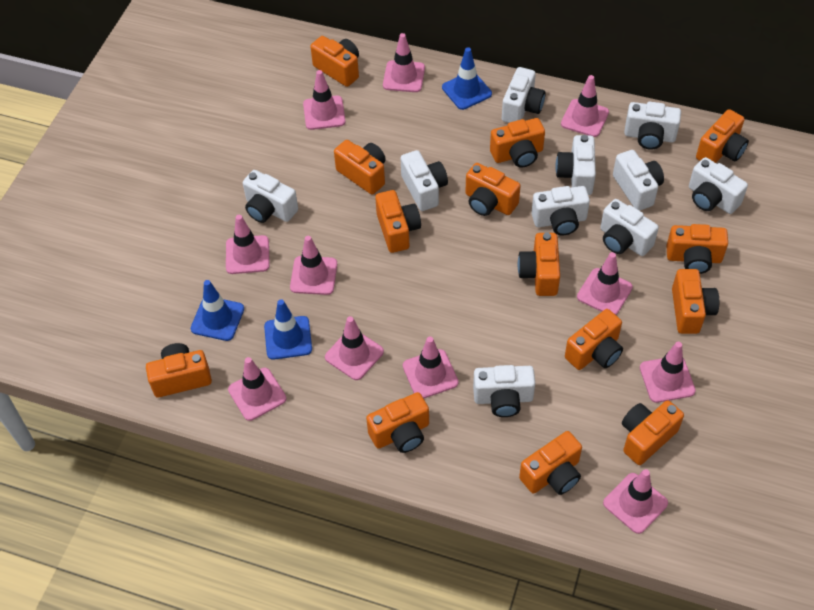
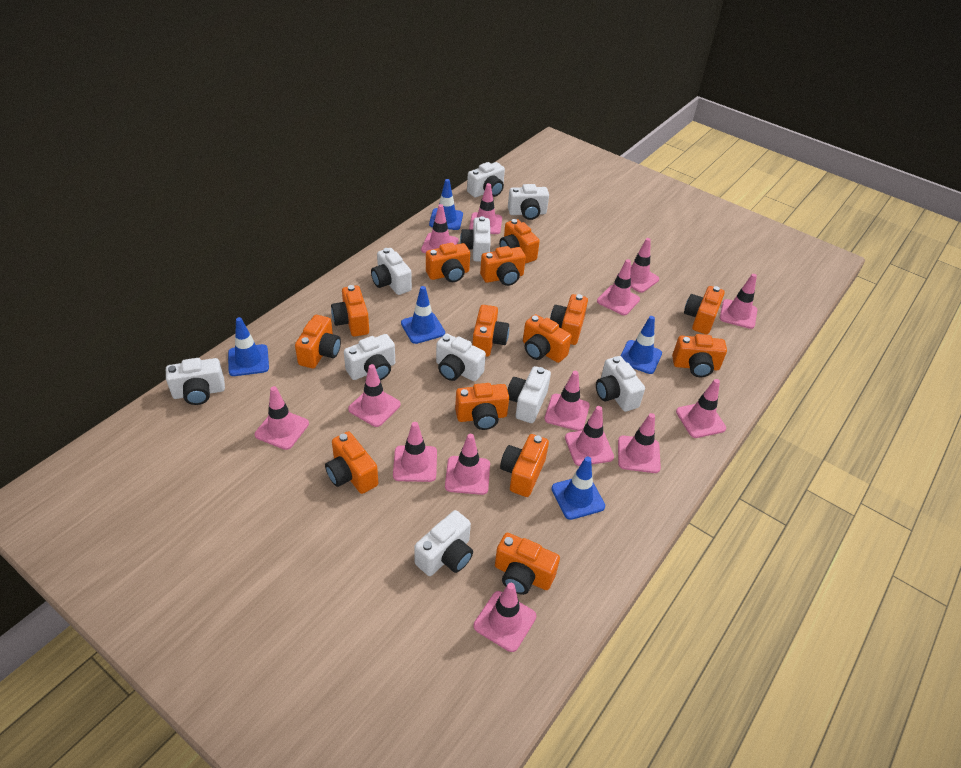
blue traffic cone: [191,280,244,341] [264,299,312,360] [442,47,492,110] = 3 -> [228,317,269,376] [401,286,445,344] [429,179,463,230] [551,456,605,520] [620,316,662,374] = 5
pink traffic cone: [226,215,270,274] [228,357,287,421] [290,236,337,295] [303,70,346,130] [325,316,384,380] [383,33,425,92] [403,337,459,398] [561,75,609,137] [577,252,633,315] [603,469,668,534] [640,342,696,403] = 11 -> [255,386,309,450] [348,364,401,427] [393,422,437,482] [421,204,458,253] [445,434,490,495] [469,183,502,234] [474,583,536,652] [544,371,590,431] [565,406,614,466] [597,259,640,315] [617,238,659,293] [618,413,661,473] [676,379,726,438] [720,274,757,329] = 14

